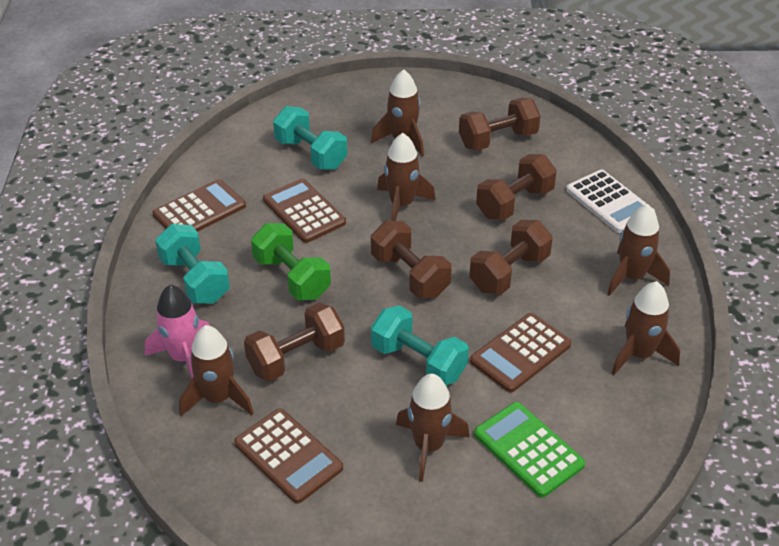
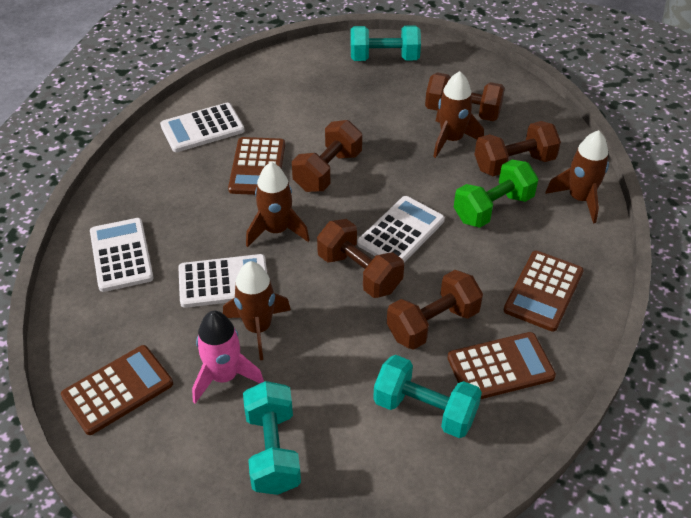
brown rocket: [179,325,254,416] [371,69,424,157] [377,133,436,221] [396,374,470,482] [607,204,670,296] [611,281,680,375] = 6 -> [223,261,291,360] [246,162,310,247] [433,71,484,158] [545,130,609,223] = 4
green calculator: [474,402,585,498] = 1 -> none = 0
white calculator: [566,170,655,233] = 1 -> [90,218,154,292] [160,103,245,152] [178,254,267,308] [357,196,445,262] = 4

